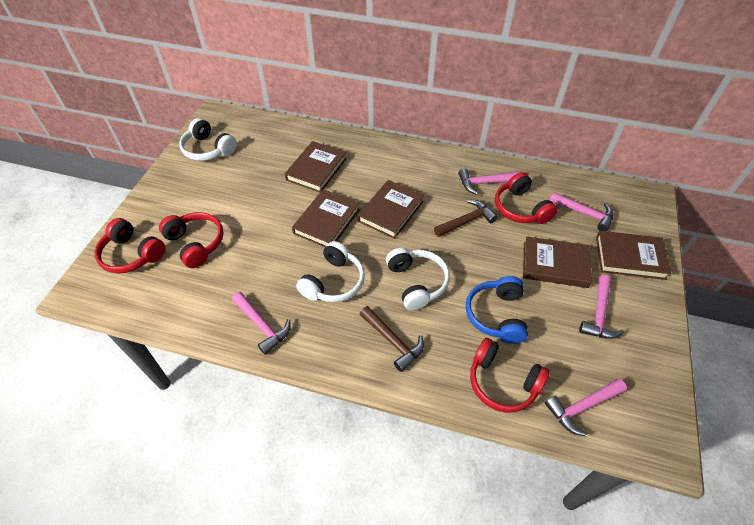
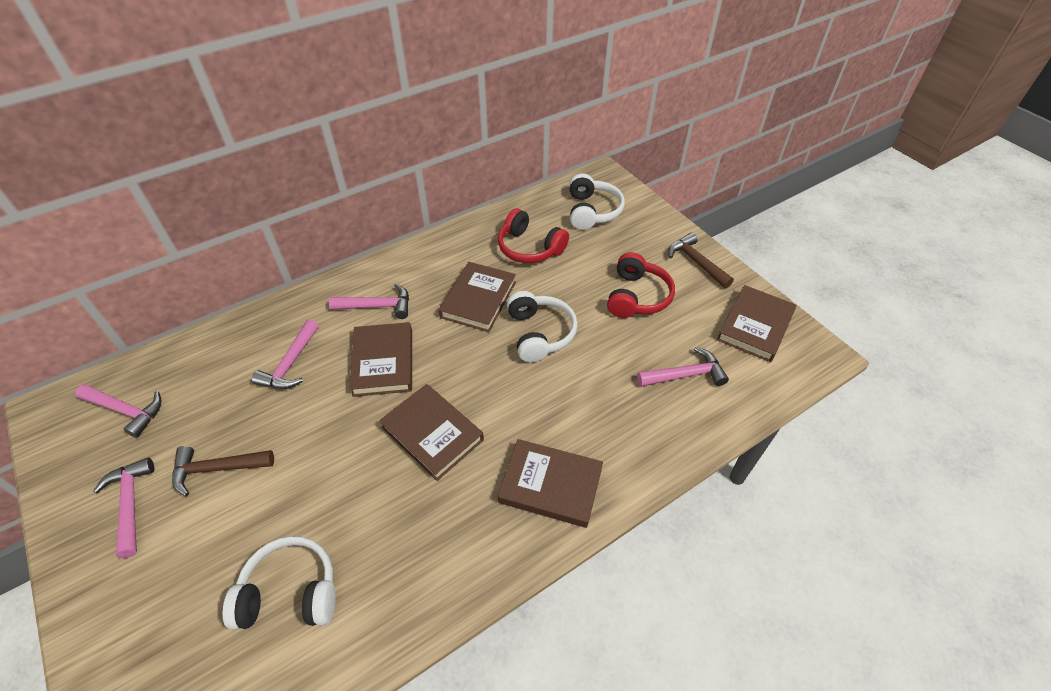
blue headphones: [466,276,528,344] = 1 -> none = 0
red headphones: [95,218,166,274] [159,212,224,268] [470,338,550,413] [495,172,558,224] = 4 -> [498,208,569,263] [607,252,675,318] = 2

